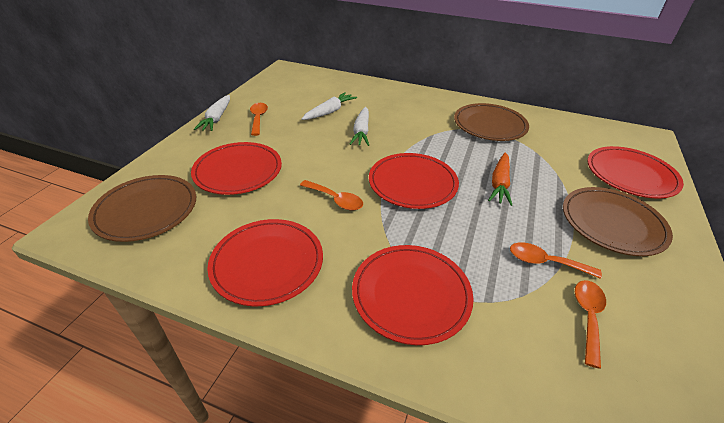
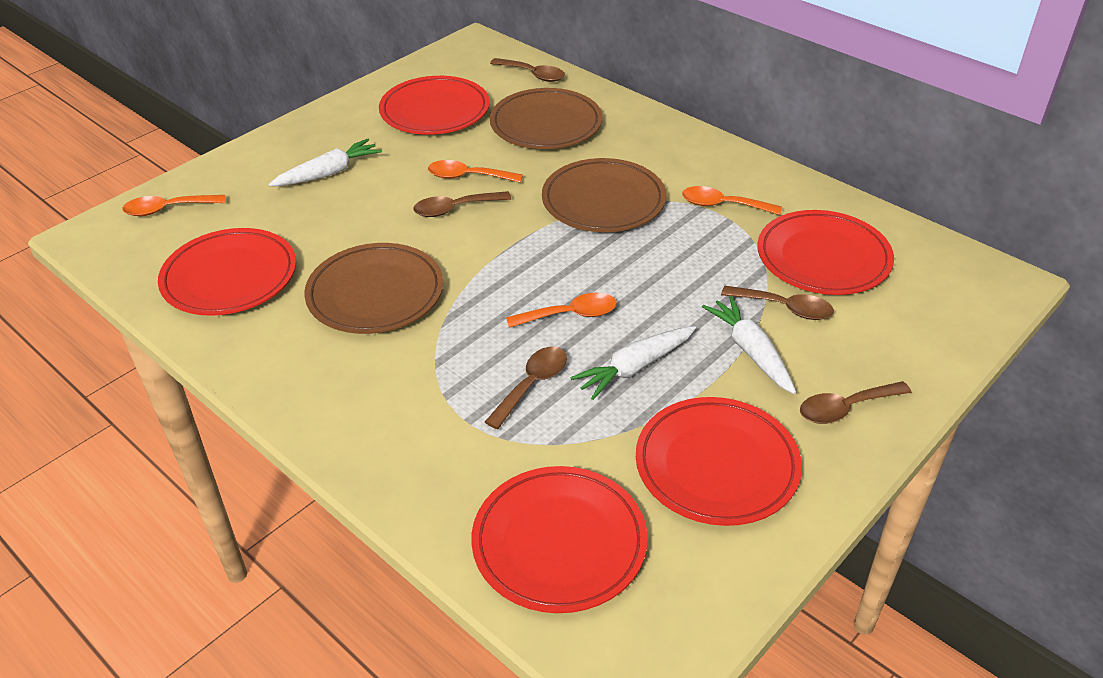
brown spoon: none = 0 -> [413,191,511,217] [485,347,567,429] [490,58,565,82] [721,286,834,320] [800,381,912,424] = 5
orange carrot: [488,152,512,206] = 1 -> none = 0

